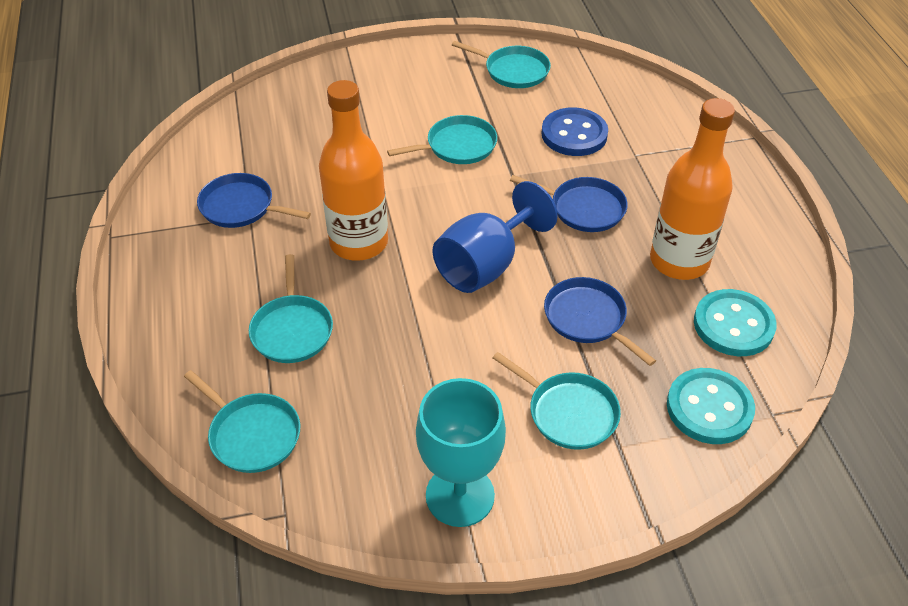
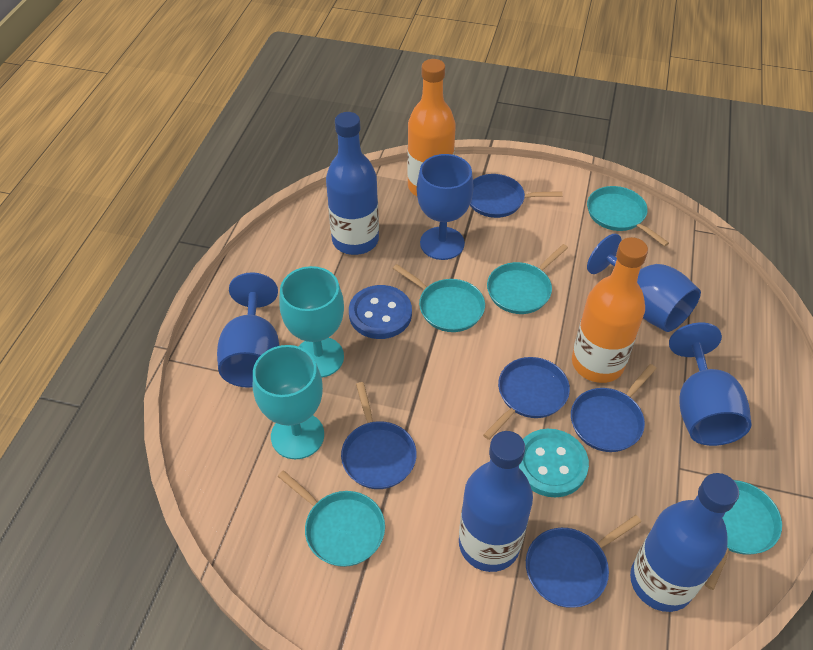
blue bottle: none = 0 -> [326,112,379,255] [459,431,533,572] [630,473,739,612] = 3
blue goblet: [433,181,558,293] = 1 -> [217,272,279,388] [417,154,474,260] [587,234,701,332] [669,323,752,446] = 4
blue pan: [197,173,311,228] [510,175,628,232] [544,277,656,366] = 3 -> [341,382,417,489] [470,174,562,218] [483,357,570,440] [526,515,641,608] [571,364,657,452] = 5
turquoise button: [667,368,755,444] [694,289,777,356] = 2 -> [519,429,589,497] = 1
turquoise goblet: [416,378,506,527] = 1 -> [253,345,324,459] [279,266,344,378] = 2

